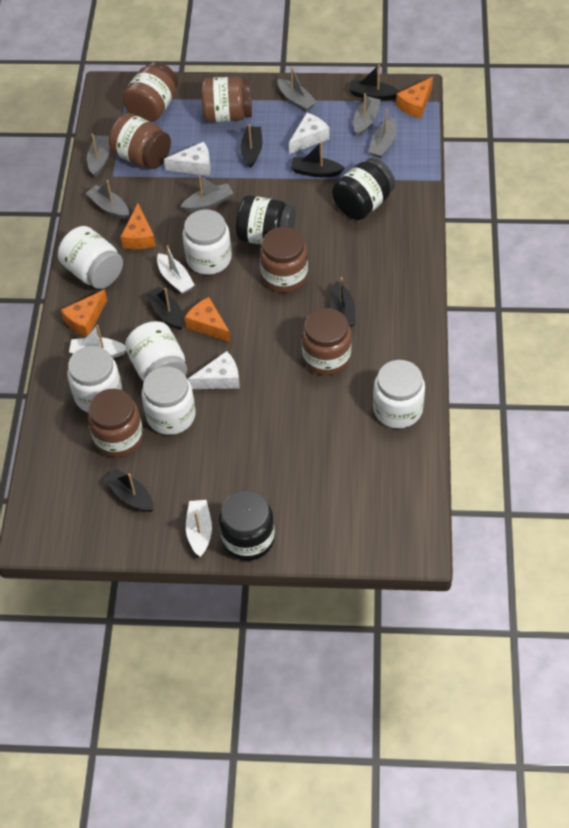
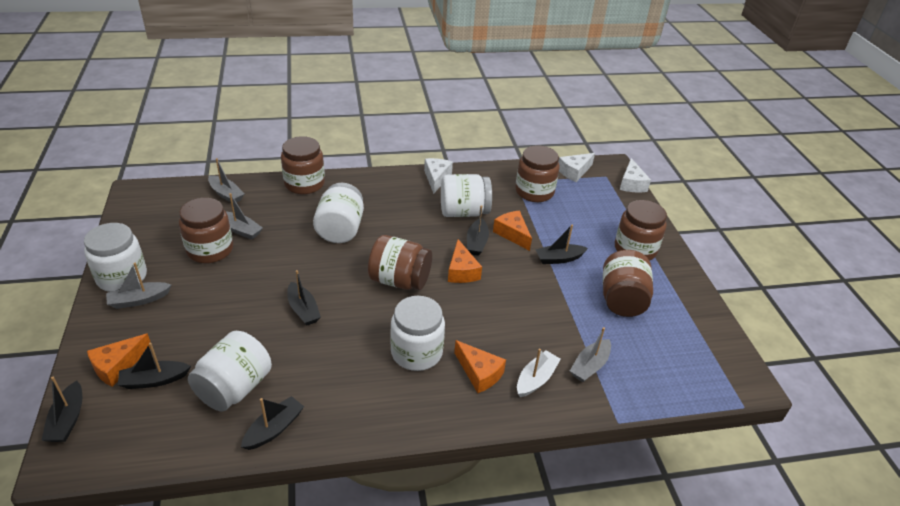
black jar: [219,490,275,561] [236,195,296,245] [332,158,395,220] = 3 -> none = 0
grey boat: [86,180,129,219] [87,133,110,177] [180,175,233,212] [278,66,317,112] [353,93,381,137] [368,109,397,158] = 6 -> [106,263,171,309] [208,158,244,203] [226,193,263,240] [570,327,611,382] = 4
white boat: [69,325,126,358] [157,245,195,294] [186,500,212,557] = 3 -> [517,349,561,397] = 1
white jar: [58,226,123,289] [67,346,122,412] [125,321,187,381] [141,367,196,435] [182,209,232,275] [373,360,425,428] = 6 -> [84,223,147,292] [188,331,272,412] [313,183,364,243] [390,296,445,371] [441,174,492,217] = 5

